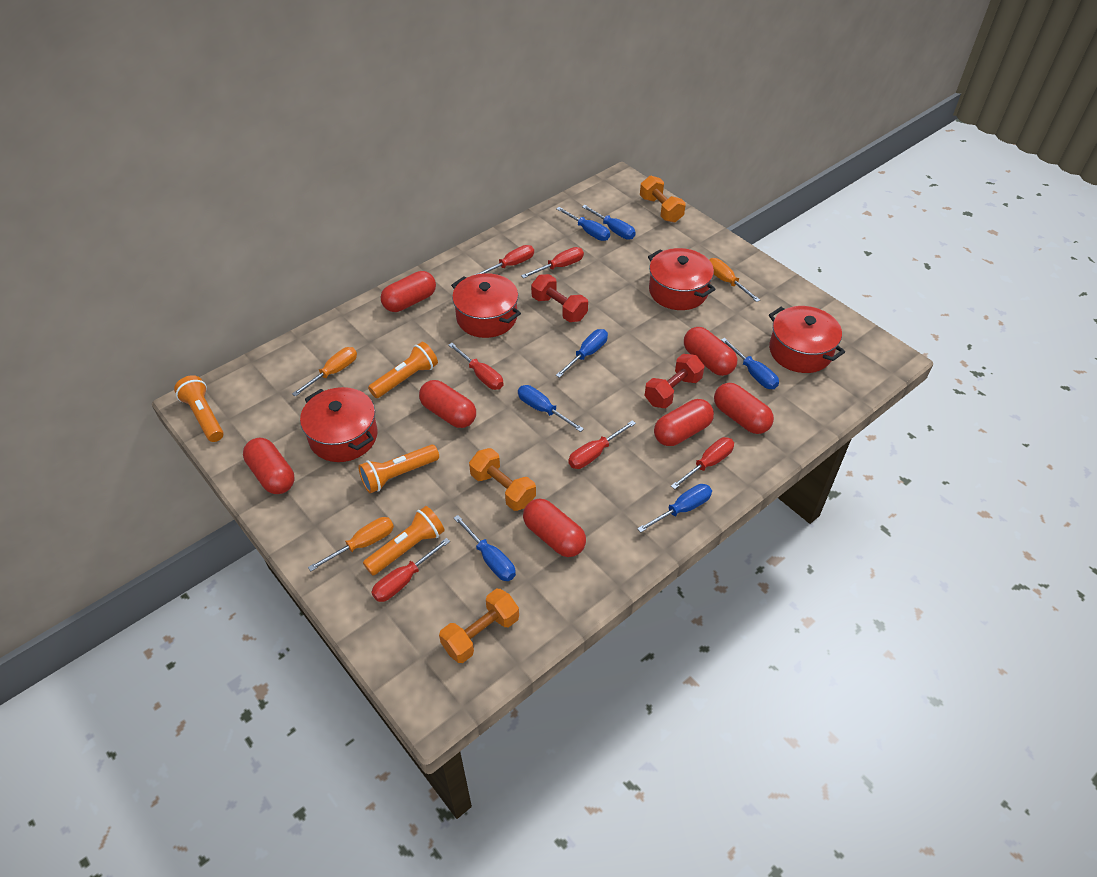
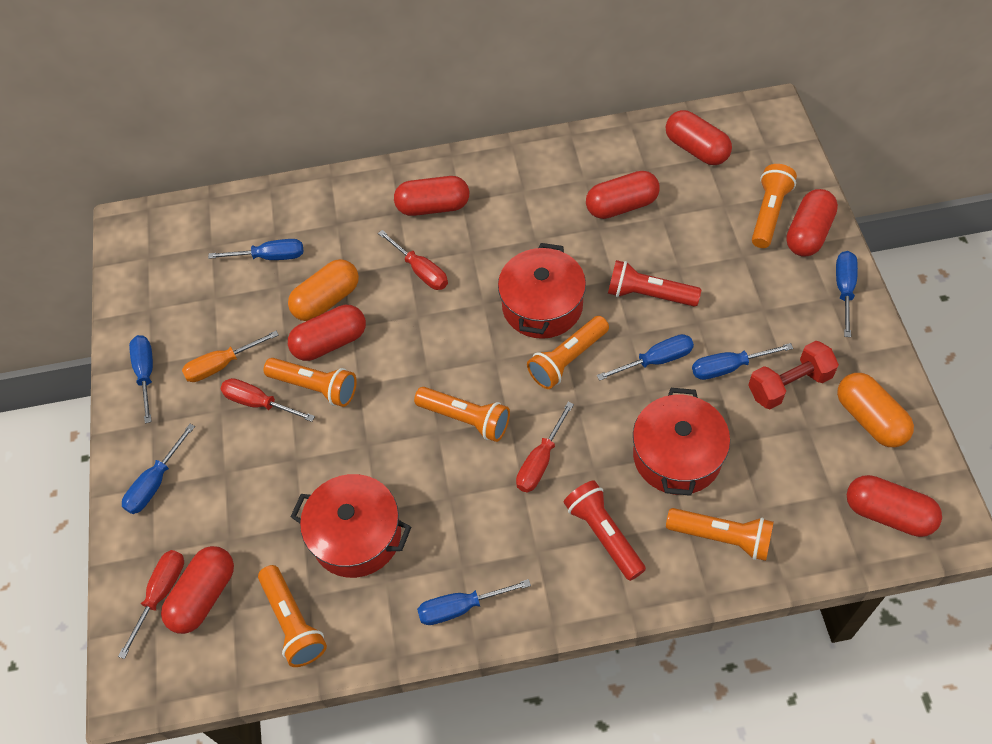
orange capsule: none = 0 -> [288,259,359,321] [837,373,914,447] = 2
orange dumbbell: [439,589,519,663] [469,448,536,511] [640,176,686,223] = 3 -> none = 0
orange flashlight: [174,375,224,442] [358,445,439,493] [363,506,445,576] [368,342,438,398] = 4 -> [258,565,327,667] [263,358,357,407] [414,387,510,442] [527,316,609,389] [666,508,774,561] [752,164,797,248] = 6
orange screwdriver: [292,347,357,397] [308,517,394,571] [709,258,760,302] = 3 -> [182,331,279,382] = 1
red dumbbell: [531,274,588,322] [645,354,704,408] = 2 -> [748,341,839,409] = 1
red flashlight: none = 0 -> [564,480,646,581] [608,260,701,307] = 2
red pot: [300,387,378,462] [451,273,521,338] [648,248,716,310] [769,306,845,373] = 4 -> [291,474,411,578] [498,243,586,339] [633,388,730,496] = 3
red screwdriver: [371,538,450,602] [448,343,504,390] [475,245,534,275] [521,247,584,278] [568,420,636,469] [671,437,734,489] = 6 -> [118,550,184,659] [221,378,315,422] [378,230,448,290] [516,402,574,493] = 4

